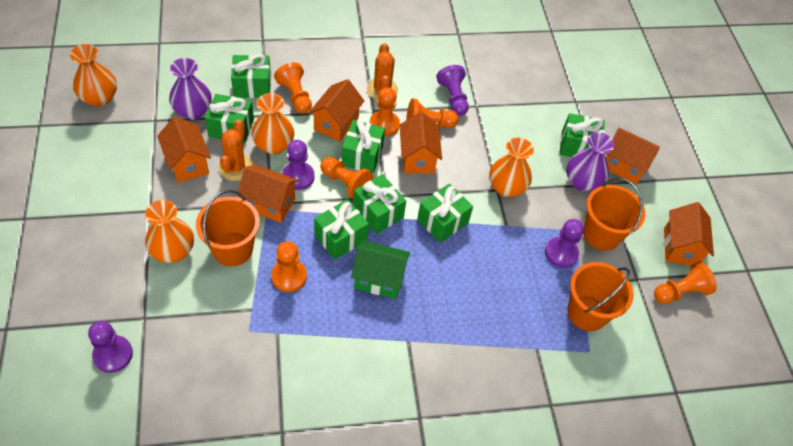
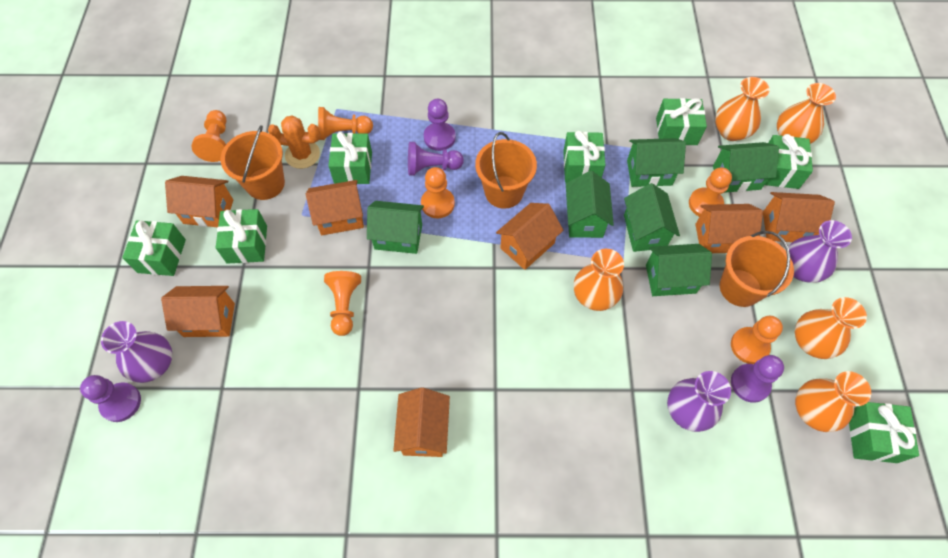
green house: [351,241,410,299] = 1 -> [367,201,424,254] [566,171,614,238] [624,183,680,252] [627,138,686,187] [646,244,712,296] [713,142,779,193] = 6
orange cactus: [218,119,253,181] [367,43,398,100] = 2 -> [268,115,320,169] = 1
orange house: [157,117,211,183] [237,165,299,223] [309,79,364,142] [400,112,442,174] [605,128,660,184] [664,202,714,266] = 6 -> [161,286,235,337] [165,176,233,227] [306,180,364,235] [393,388,450,457] [496,203,563,270] [695,204,763,253] [763,192,835,242] = 7
orange vase: [70,44,117,107] [145,200,194,263] [251,93,294,155] [489,137,534,197] = 4 -> [574,249,624,311] [715,77,770,141] [777,83,836,144] [795,297,867,359] [795,371,871,432] = 5
purple vase: [169,58,212,120] [566,132,614,191] = 2 -> [101,321,172,383] [667,371,731,432] [788,220,852,283] = 3

